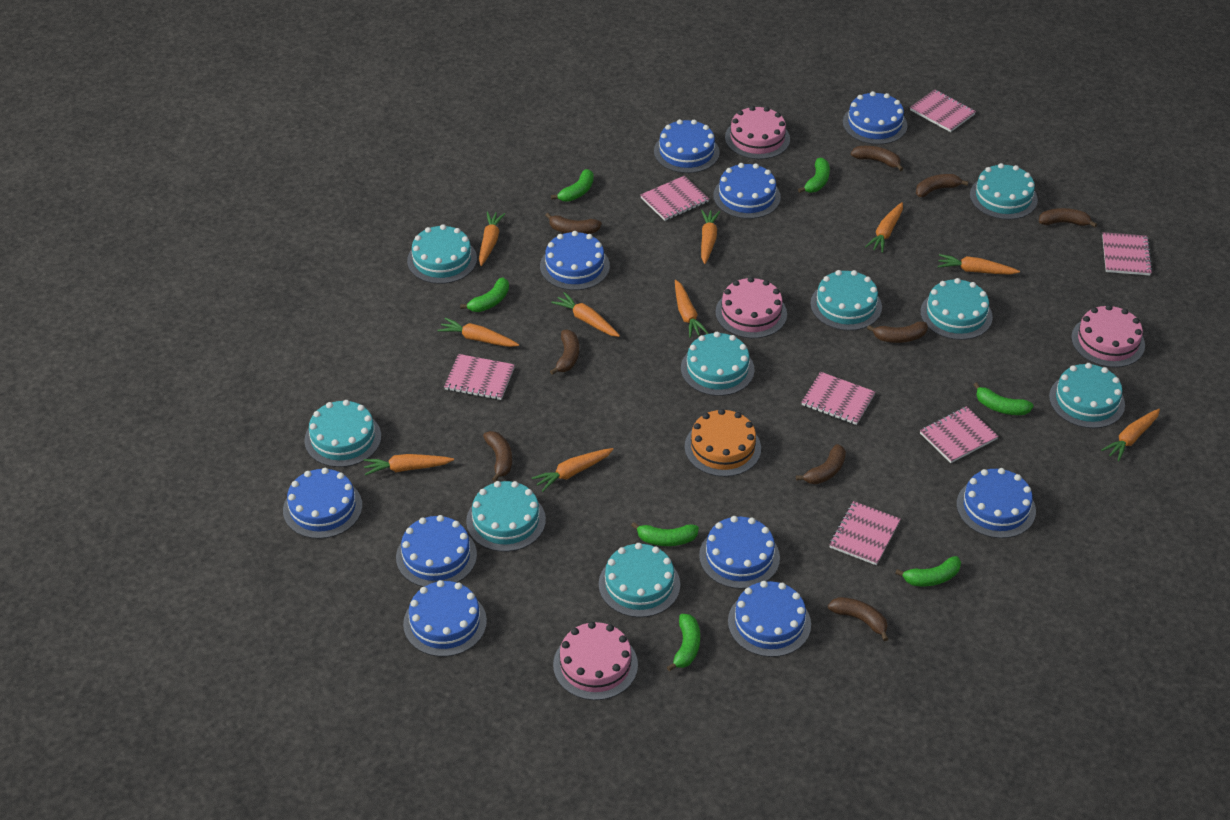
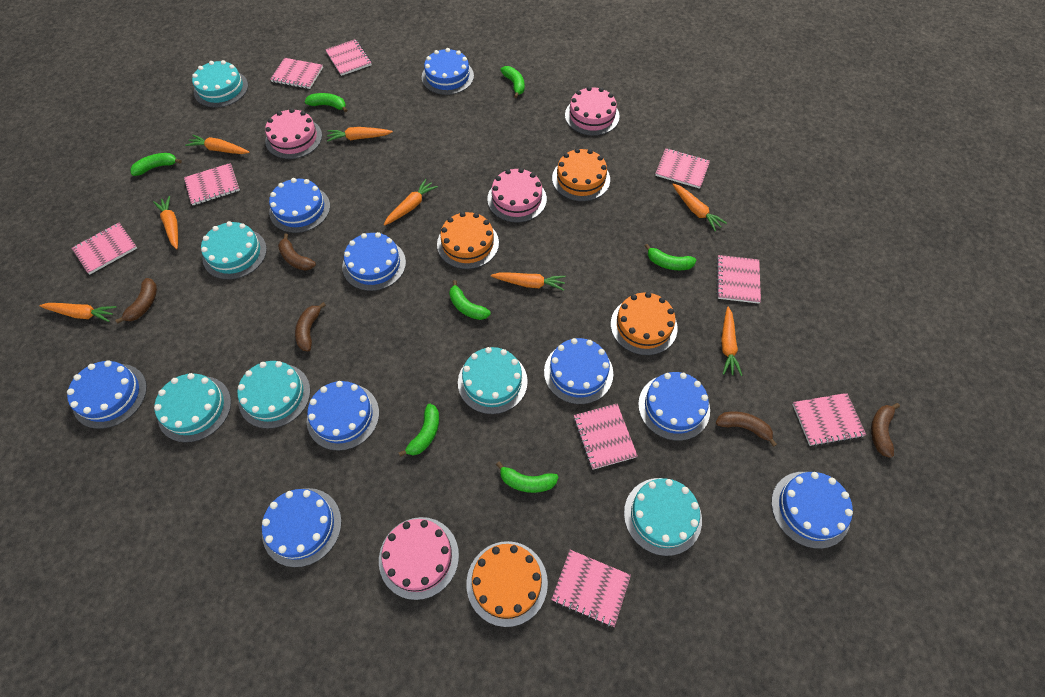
blue cake: [283,468,362,539] [396,515,477,587] [403,580,487,657] [540,231,610,290] [654,119,720,173] [699,516,780,589] [713,163,781,219] [728,581,811,657] [843,91,908,144] [956,468,1036,538] = 10 -> [67,361,147,429] [262,488,342,567] [269,178,330,233] [307,381,379,451] [342,232,406,291] [422,48,474,95] [544,338,613,404] [638,372,710,441] [771,472,853,549] = 9
brown banana: [483,431,512,482] [545,213,602,234] [550,330,579,375] [796,444,846,484] [828,597,888,641] [851,146,903,171] [867,321,928,343] [916,174,969,197] [1039,208,1097,228] = 9 -> [115,278,157,323] [278,233,316,271] [295,302,326,351] [716,411,777,447] [871,403,900,458] = 5
orange cake: [685,409,761,477] = 1 -> [437,212,499,269] [466,541,548,627] [552,148,610,201] [611,292,678,355] = 4
orange carrot: [364,454,454,476] [438,318,519,347] [479,211,505,266] [532,448,614,492] [551,292,620,337] [675,280,709,338] [701,210,720,264] [865,202,903,253] [938,254,1020,275] [1101,409,1160,461] = 10 -> [40,303,117,322] [153,196,178,249] [185,135,249,154] [327,127,393,142] [384,179,438,226] [491,273,566,291] [672,183,727,231] [721,306,743,376] = 8
pink notebook: [444,354,515,400] [640,176,709,221] [802,372,875,425] [829,501,901,565] [910,89,976,132] [920,406,998,463] [1102,232,1153,276] = 7 -> [72,223,137,274] [184,163,240,205] [270,58,323,89] [325,39,372,76] [551,550,631,627] [574,404,638,470] [655,148,710,189] [716,255,761,304] [792,393,866,446] = 9
turquoise cake: [304,400,381,467] [407,224,477,284] [466,481,546,552] [599,543,680,618] [681,332,754,396] [810,270,882,331] [920,278,993,340] [970,163,1038,220] [1049,363,1125,428] = 9 -> [154,373,231,442] [192,60,248,107] [201,221,267,280] [237,361,311,429] [458,347,528,414] [624,478,702,556] = 6

